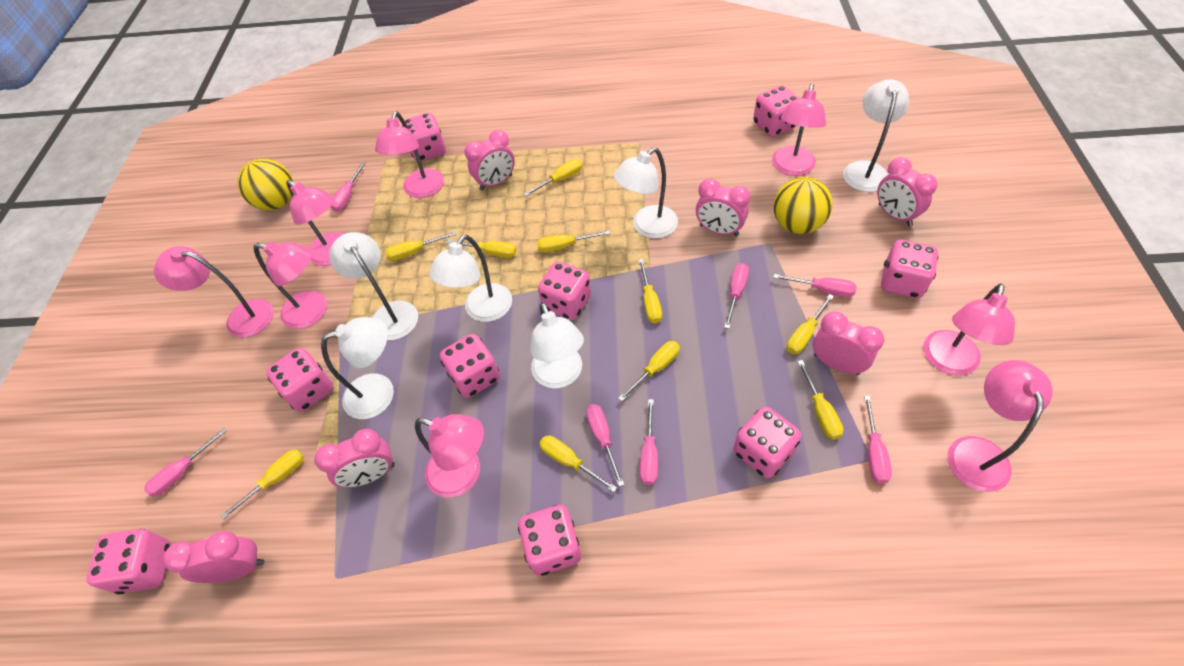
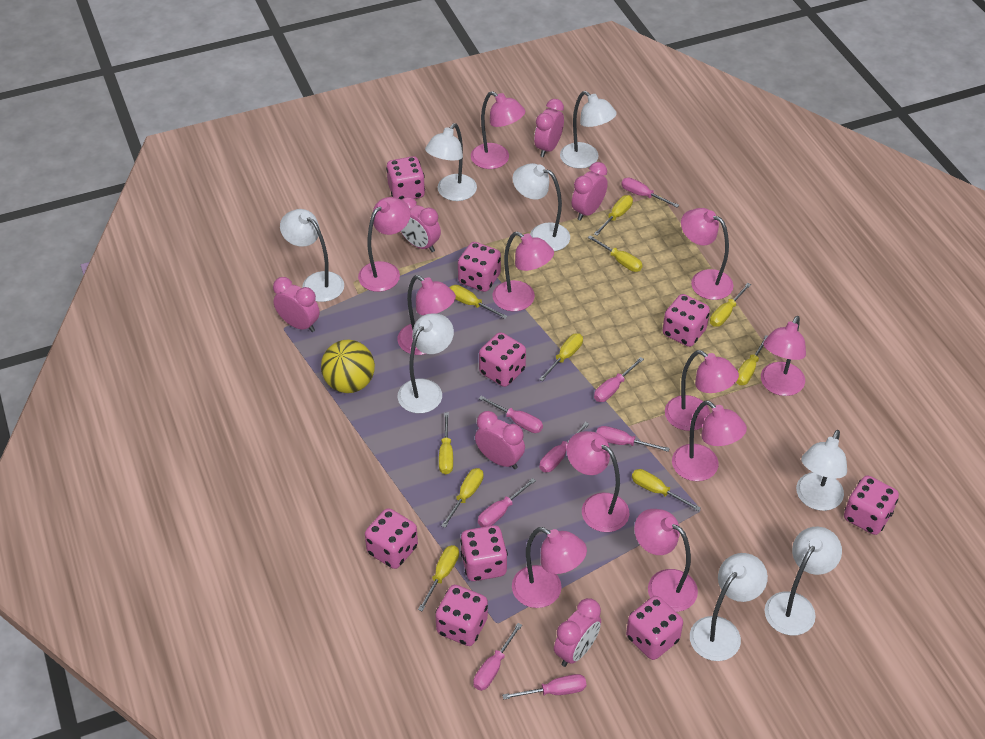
pink lamp: [154,246,274,338] [253,241,327,329] [286,180,344,266] [375,111,444,198] [415,414,484,498] [772,83,826,176] [923,284,1015,375] [948,360,1053,492] = 8 -> [358,197,411,292] [397,275,456,355] [471,91,525,169] [492,231,554,311] [512,527,587,608] [567,431,629,532] [634,509,698,612] [665,350,739,431] [672,401,747,481] [681,208,733,300] [761,316,806,396] = 11
pink screwdriver: [144,428,227,497] [331,162,366,212] [586,404,624,487] [640,399,658,485] [724,263,749,329] [773,274,857,297] [864,396,892,484] = 7 -> [473,623,522,691] [478,478,536,527] [479,396,543,433] [502,674,586,700] [539,422,589,472] [594,357,644,402] [596,426,670,452] [621,178,679,207] = 8
white lamp: [321,317,394,419] [329,232,418,340] [429,235,512,322] [530,302,584,388] [613,147,678,239] [843,80,909,192] = 6 -> [280,209,344,302] [398,313,454,413] [425,123,477,201] [513,163,570,251] [560,91,617,169] [690,553,768,661] [765,527,842,635] [796,430,847,511] = 8
yellow ball: [237,158,293,210] [773,176,833,234] = 2 -> [321,340,375,393] = 1

